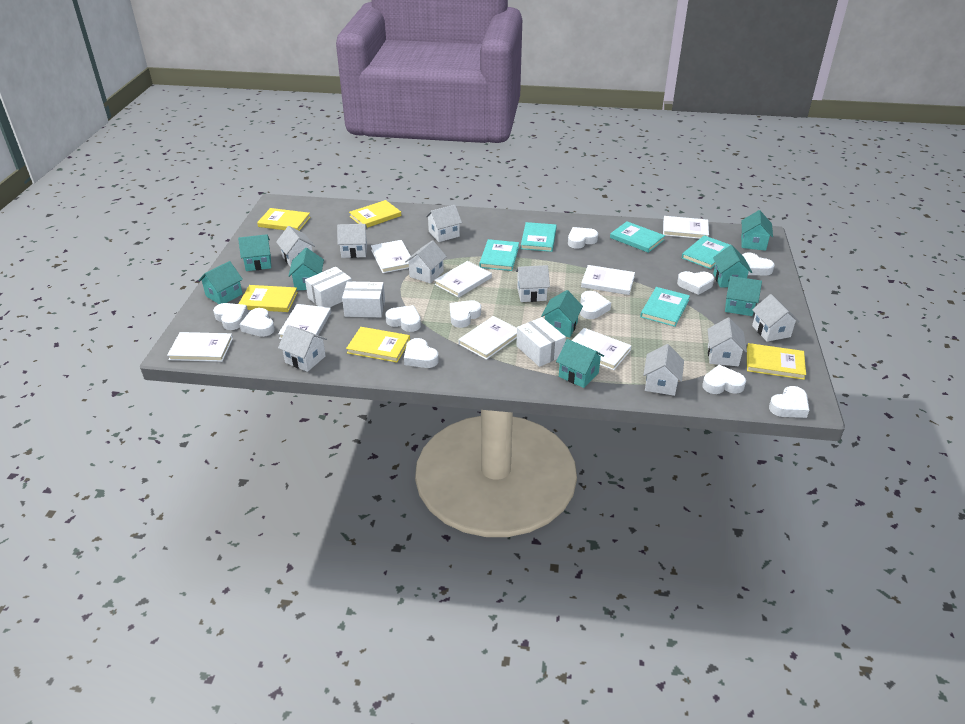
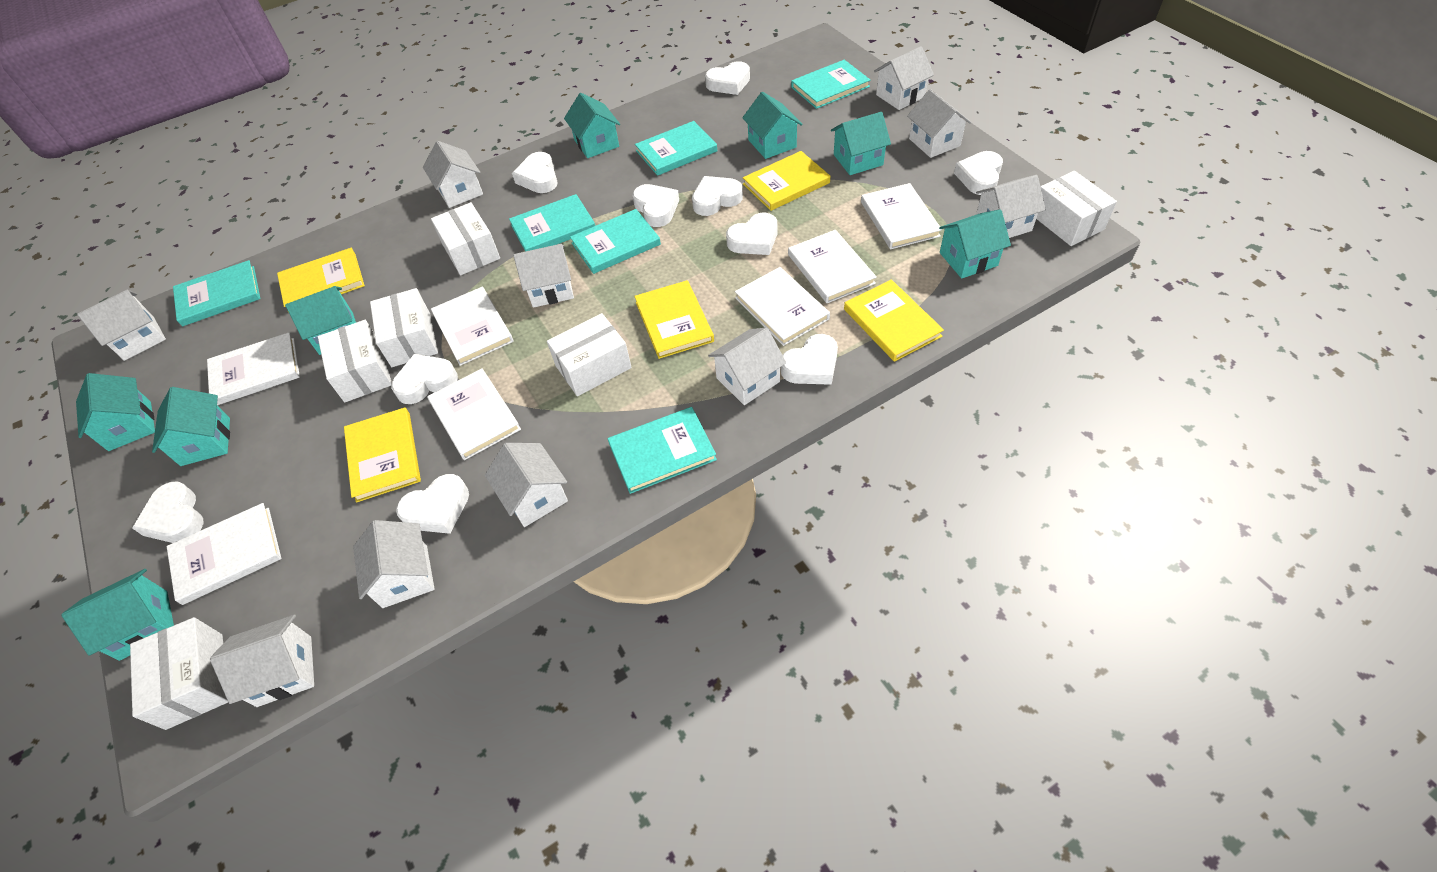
turquoise book: [479,239,519,271] [521,222,557,252] [610,221,665,253] [640,287,690,327] [682,235,733,269] = 5 -> [173,260,260,326] [509,194,595,252] [570,209,661,274] [608,407,717,494] [635,121,717,176] [791,60,870,109] = 6
white book: [167,332,233,362] [278,304,331,339] [371,240,411,273] [434,261,492,298] [458,316,517,360] [572,328,632,370] [581,265,635,295] [663,216,709,239] = 8 -> [167,503,281,605] [207,332,300,405] [427,368,521,460] [431,287,514,366] [735,267,830,346] [788,230,877,303] [861,183,942,249] = 7
white box: [305,267,352,307] [342,281,385,317] [516,317,566,367] = 3 -> [130,617,228,730] [318,320,392,402] [370,288,438,367] [431,202,500,275] [547,313,632,396] [1036,171,1117,246] = 6
white heart: [213,303,248,330] [240,308,275,337] [385,305,421,332] [404,338,439,368] [450,300,481,328] [568,227,598,249] [580,291,611,319] [677,271,714,295] [702,365,746,394] [742,253,775,275] [769,386,809,418] = 11 -> [132,481,203,543] [391,353,458,404] [396,474,469,534] [512,152,557,193] [632,184,679,227] [692,176,743,216] [705,61,750,95] [726,213,777,255] [780,334,838,385] [954,151,1003,195] = 10
white house: [276,226,315,267] [278,325,327,372] [337,224,367,258] [405,240,447,284] [425,205,462,242] [516,265,550,302] [643,344,684,396] [707,318,747,366] [752,294,800,342] = 9 -> [77,290,166,361] [210,615,314,707] [353,520,435,608] [423,141,483,208] [485,443,568,527] [513,244,574,308] [708,327,786,405] [874,46,934,110] [907,89,971,158] [976,175,1046,238] = 10

